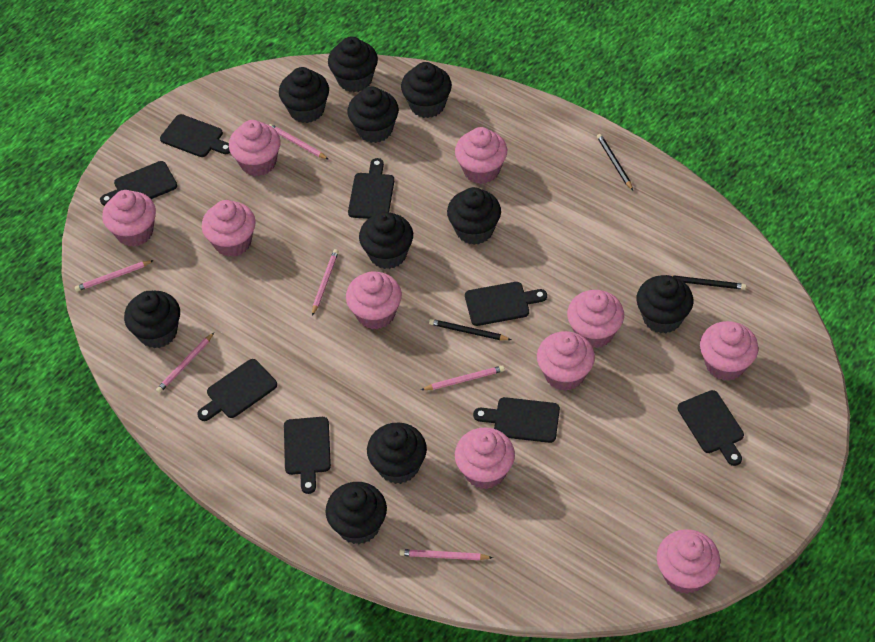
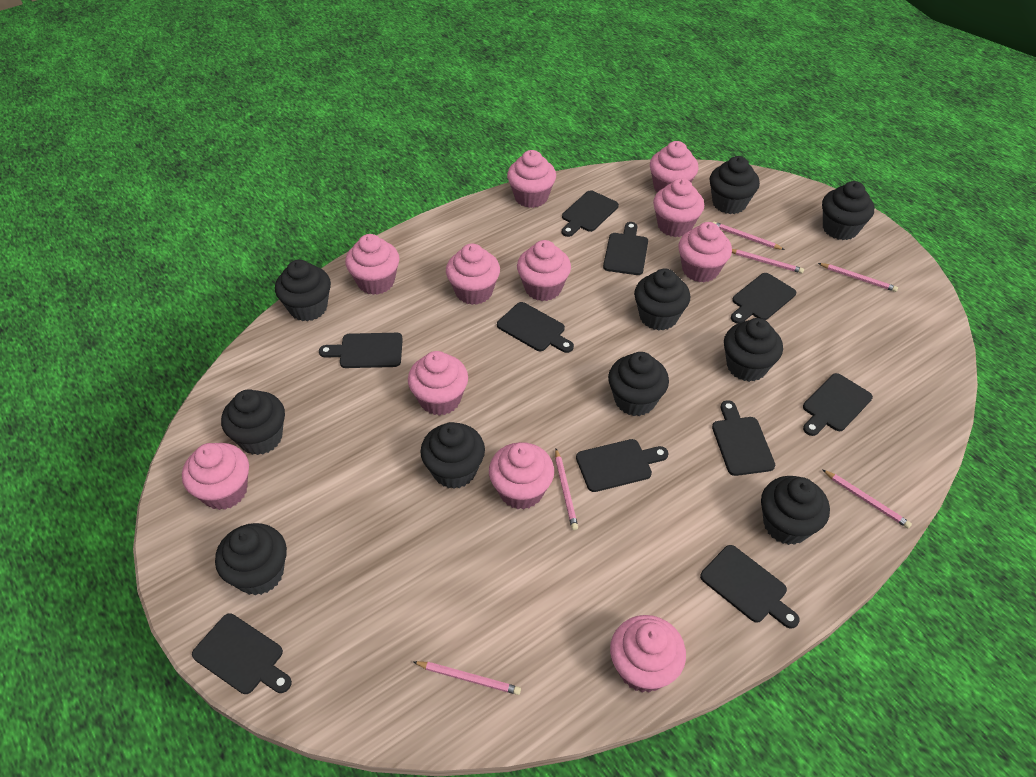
black cutting board: [100,161,177,206] [160,114,230,157] [197,359,277,421] [284,417,331,494] [348,158,394,219] [465,282,547,326] [473,397,560,443] [678,390,744,466] = 8 -> [192,613,292,694] [319,333,403,368] [497,302,574,353] [562,190,619,237] [576,439,669,492] [603,222,648,275] [700,545,799,629] [712,400,775,476] [731,273,796,324] [803,373,873,436] = 10
black pencil: [429,319,512,340] [597,134,633,190] [673,275,746,290] = 3 -> none = 0
pink cupcake: [102,190,156,247] [202,200,256,257] [229,120,281,176] [346,272,402,329] [455,127,507,184] [455,428,515,489] [537,331,595,391] [567,290,624,348] [657,529,720,594] [700,321,758,381] = 10 -> [182,443,249,510] [345,234,399,295] [408,351,468,416] [446,244,500,305] [489,442,554,510] [507,150,556,208] [517,240,571,301] [610,615,686,693] [650,141,699,192] [653,178,704,237] [678,222,732,282] = 11

